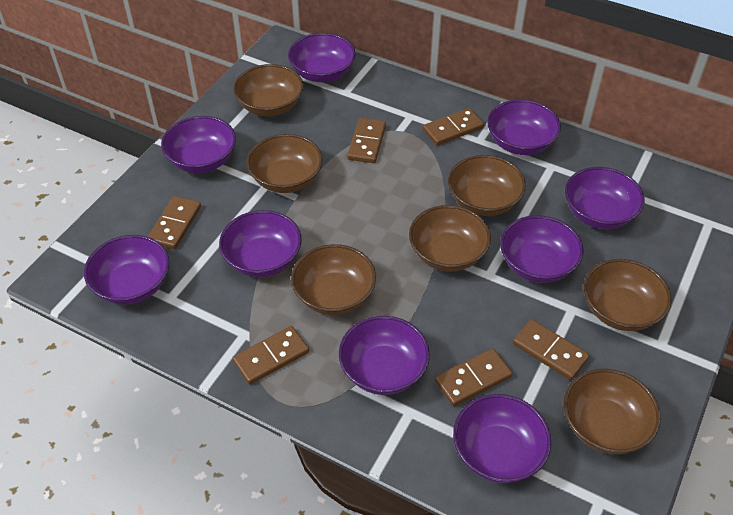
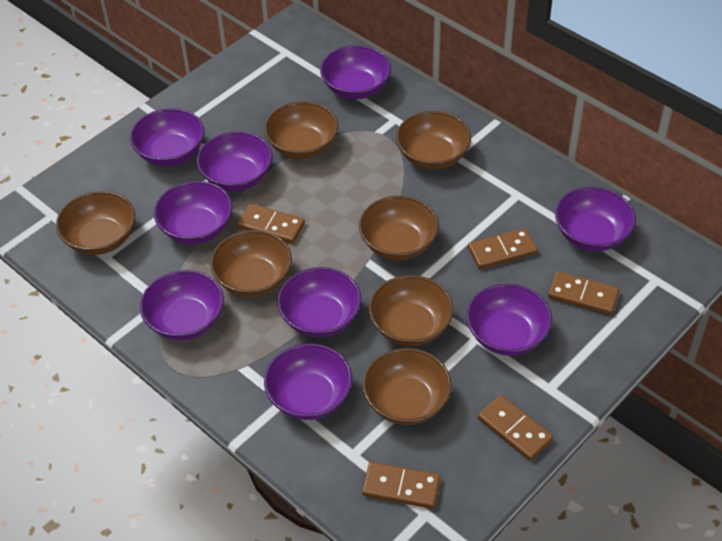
brown domino: [148,196,201,250] [233,326,309,384] [347,118,386,163] [423,108,484,146] [435,348,512,406] [513,319,590,380] = 6 -> [237,203,305,244] [362,462,440,509] [468,228,538,269] [478,395,553,461] [548,271,619,315] = 5

